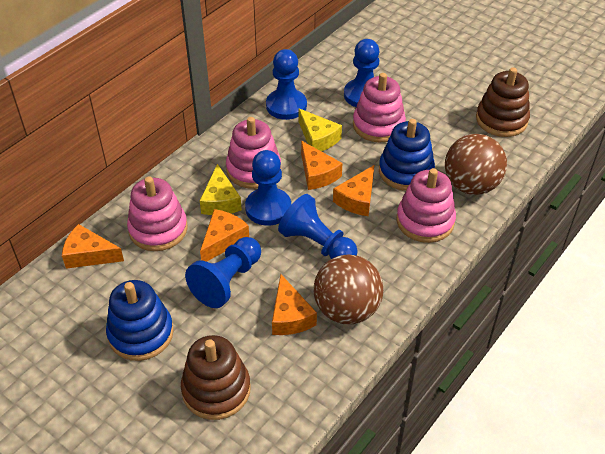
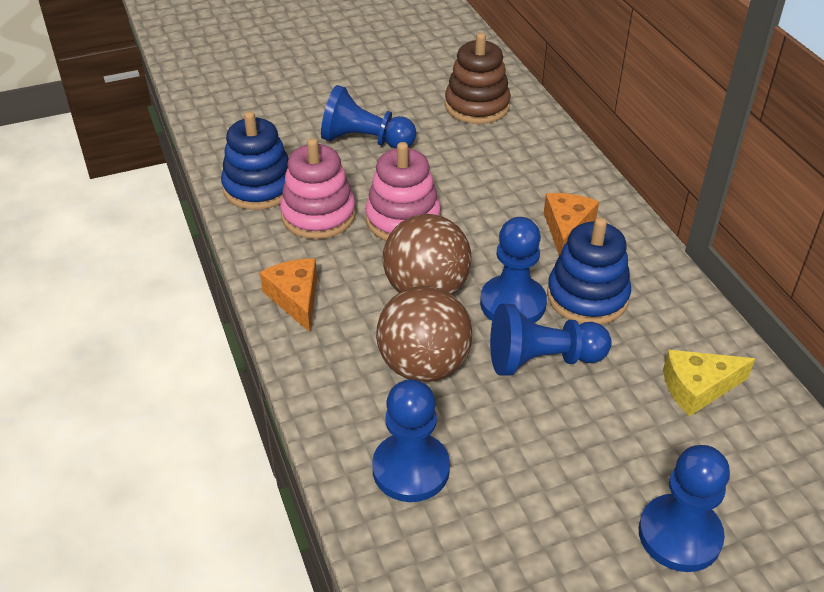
brown stacking toy: [181,335,251,420] [476,67,530,137] = 2 -> [445,33,511,124] = 1
orange cheese: [62,224,124,269] [200,209,249,262] [272,274,317,335] [301,141,343,190] [333,165,374,216] = 5 -> [260,258,317,332] [544,193,599,256] = 2
pink stacking toy: [127,177,188,251] [226,117,281,189] [353,73,406,143] [397,168,456,243] = 4 -> [280,138,356,239] [365,142,441,241] = 2
yellow cheese: [200,164,242,215] [298,108,342,151] = 2 -> [663,350,755,416] = 1

